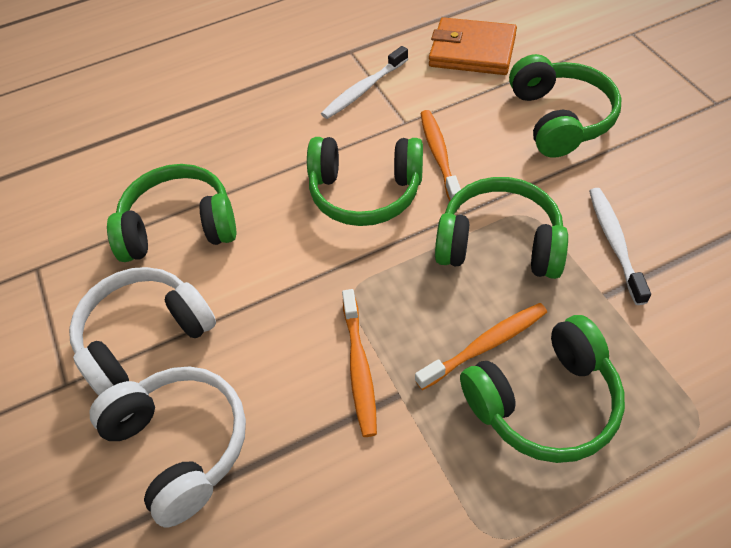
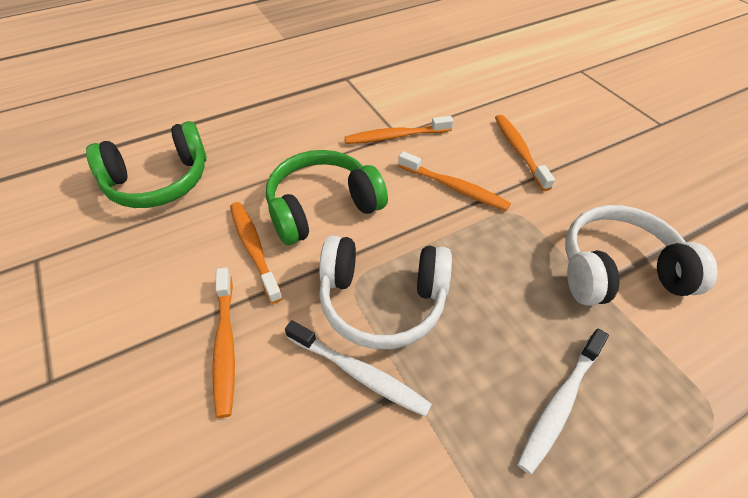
green headphones: [107,164,236,262] [307,137,423,226] [435,177,568,279] [460,315,625,463] [509,54,621,158] = 5 -> [86,121,207,208] [266,150,388,245] = 2
orange toothbrush: [342,289,377,437] [415,303,547,390] [420,110,461,201] = 3 -> [212,267,235,418] [230,202,283,304] [344,116,453,144] [398,151,511,211] [495,115,555,191] = 5
orange wallet: [429,17,517,75] = 1 -> none = 0

